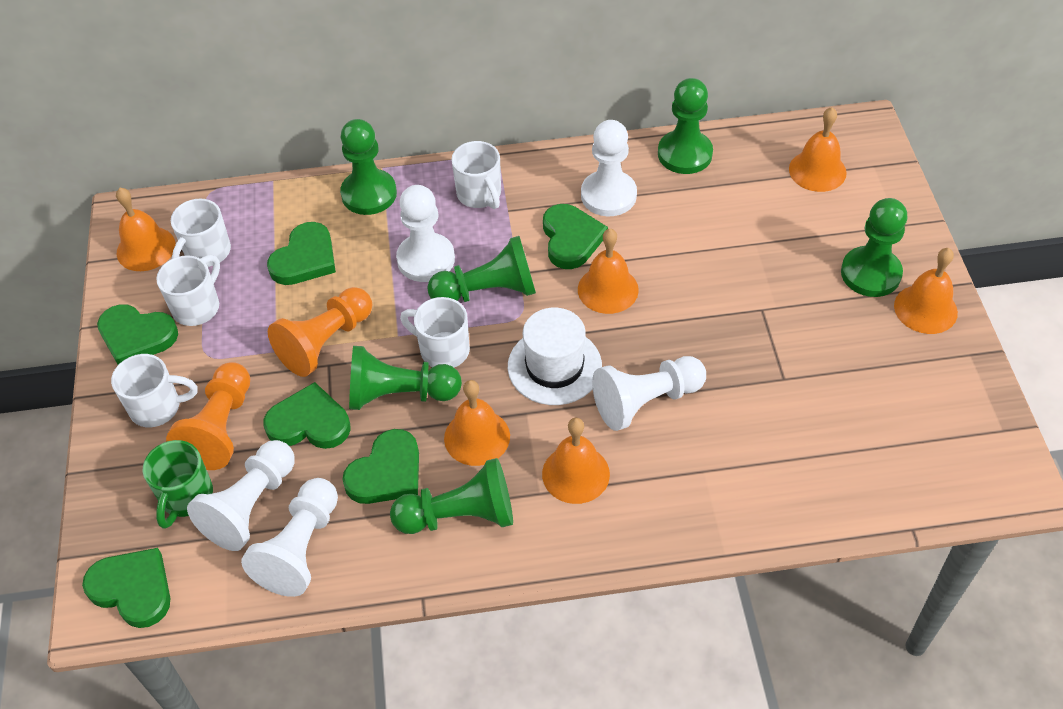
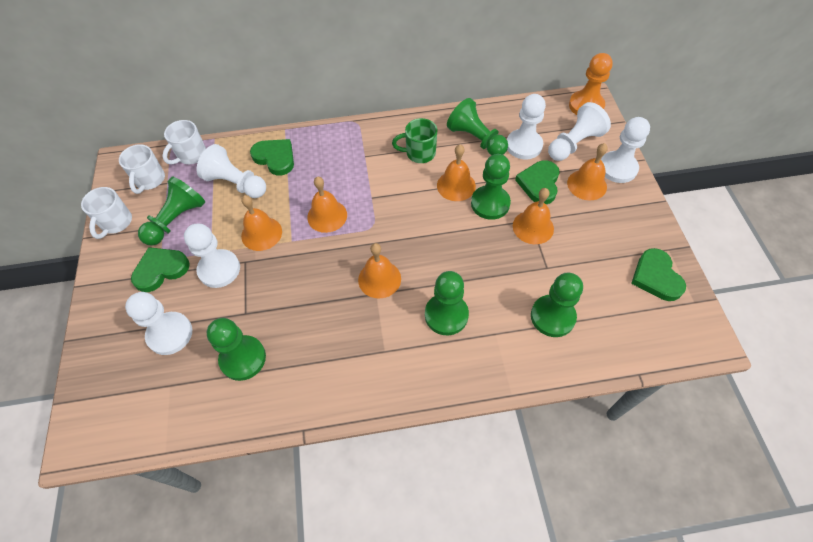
green heart: [82,548,171,628] [97,304,178,365] [263,382,351,449] [267,222,336,285] [342,429,419,504] [543,204,608,269] = 6 -> [131,247,190,292] [250,139,294,176] [515,160,560,204] [631,248,686,301] = 4
orange pawn: [166,362,250,470] [268,287,372,377] = 2 -> [569,53,613,115] = 1
white hat: [508,308,602,405] = 1 -> none = 0
white mug: [111,354,198,427] [156,255,220,326] [171,199,231,267] [400,297,470,368] [451,141,501,209] = 5 -> [81,187,132,239] [119,144,165,194] [162,120,206,165] = 3
white pawn: [187,440,295,551] [241,478,338,597] [396,185,455,282] [581,120,637,216] [592,356,706,431] = 5 -> [125,292,192,355] [184,224,240,288] [196,144,266,198] [507,94,546,159] [548,102,611,161] [601,117,650,183] = 6

